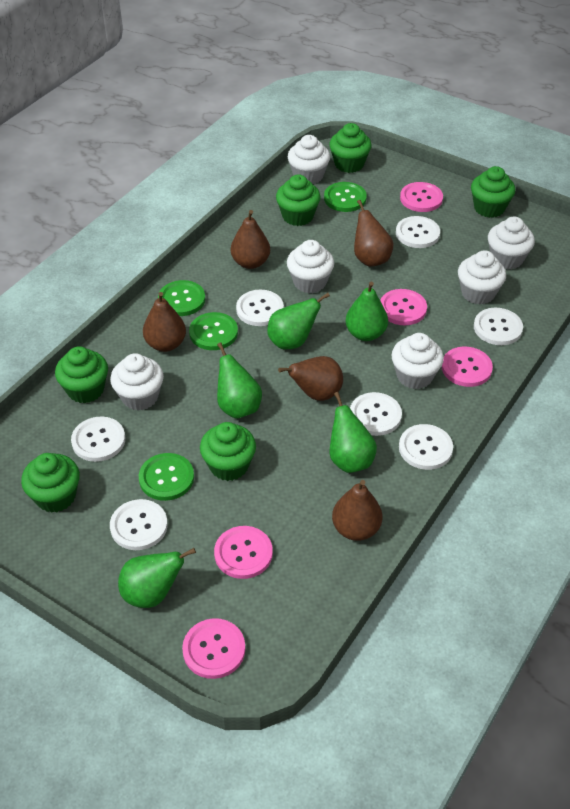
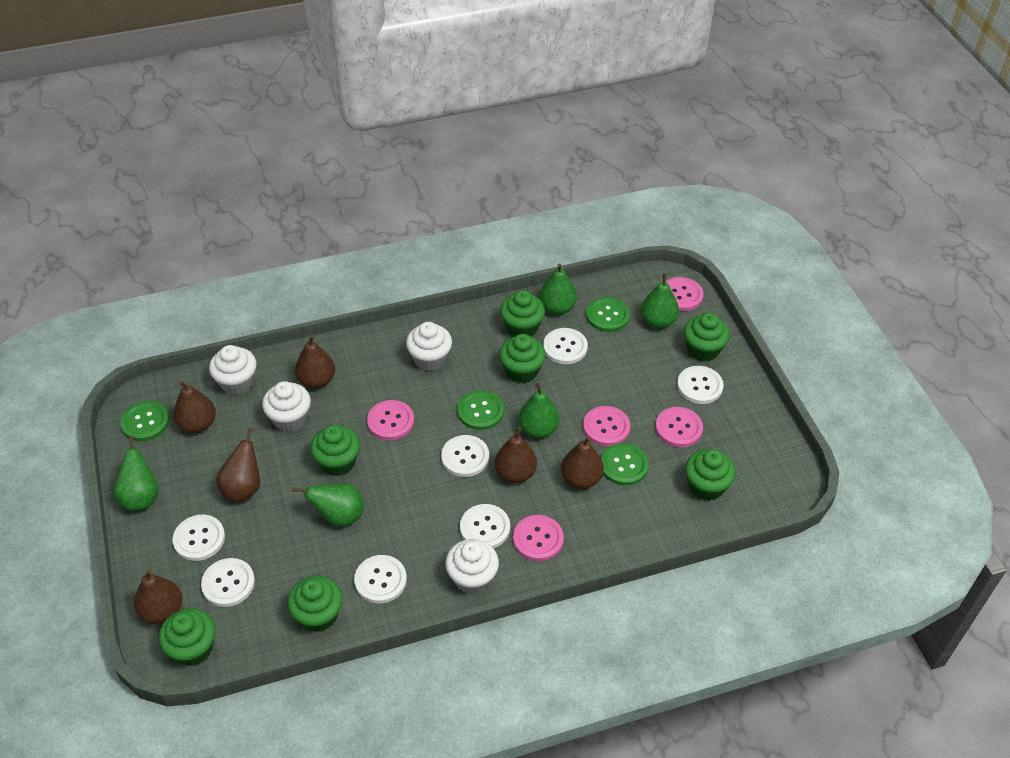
brown pear: [143,292,186,352] [231,210,270,269] [278,356,343,401] [332,480,382,541] [354,200,394,267] = 5 -> [134,569,182,624] [173,381,216,433] [216,427,260,501] [295,335,335,388] [495,427,537,483] [561,436,604,489] = 6
green cupcake: [21,453,80,513] [55,346,108,403] [200,422,256,481] [276,174,321,226] [329,123,372,173] [471,166,515,218] = 6 -> [159,608,216,666] [287,575,343,632] [310,425,360,476] [499,334,546,383] [500,290,545,337] [684,313,730,362] [685,449,736,501] = 7
white cupcake: [110,353,164,410] [287,240,334,293] [288,135,330,184] [391,333,444,389] [458,250,506,305] [488,216,535,270] = 6 -> [209,345,257,395] [262,381,311,432] [406,322,452,371] [445,539,499,594] = 4

